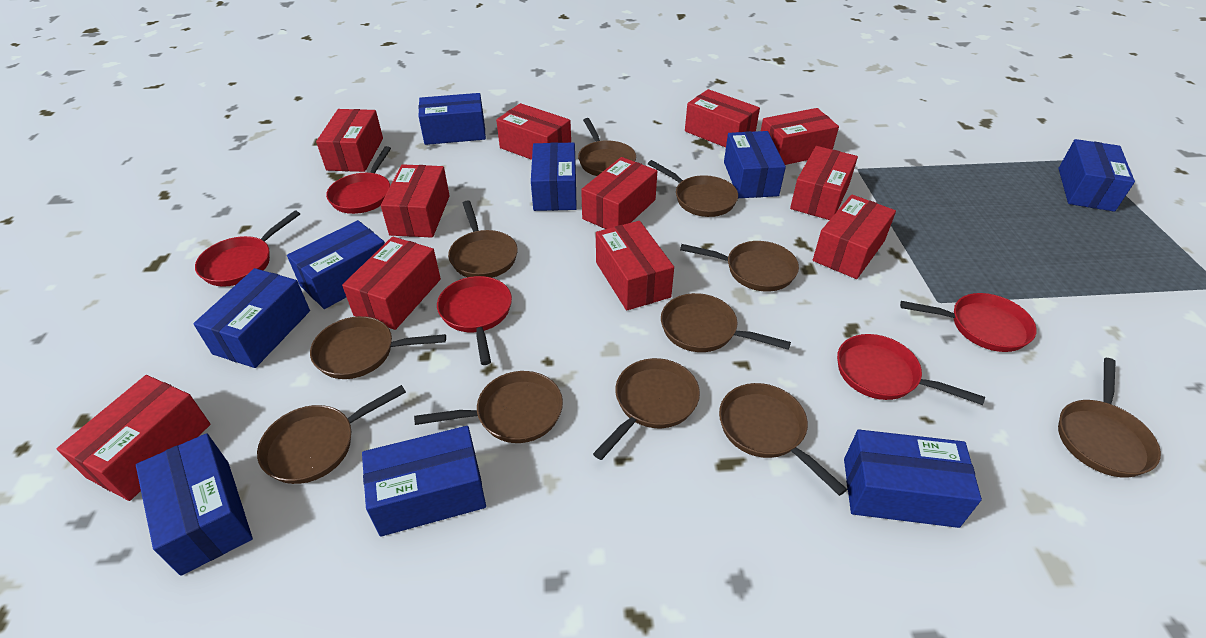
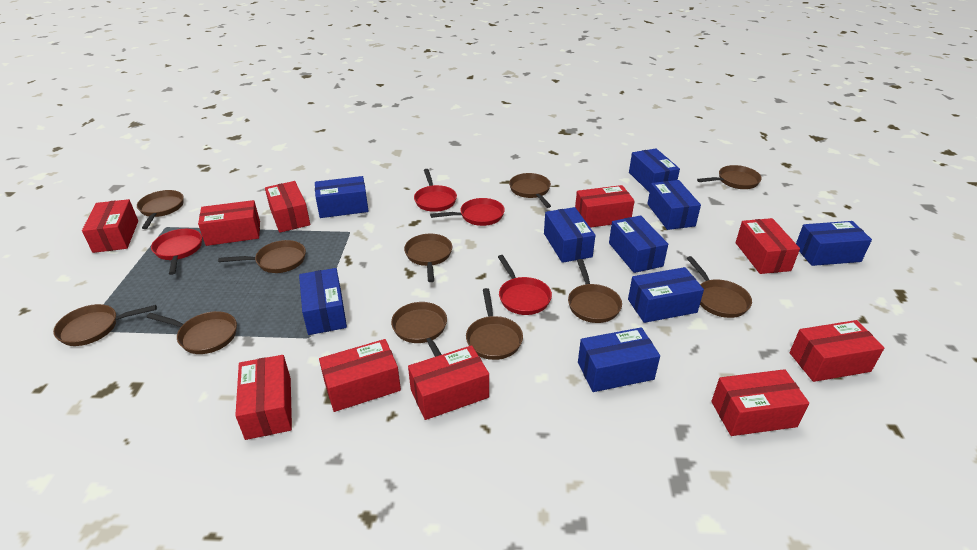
red box: [57,375,211,501] [316,109,383,172] [342,236,441,330] [381,164,450,237] [496,103,571,160] [581,157,657,229] [596,221,674,310] [685,89,760,148] [761,108,839,165] [790,146,858,220] [813,194,896,279] = 11 -> [82,199,138,253] [198,200,260,246] [235,355,292,440] [265,181,310,233] [319,339,401,412] [408,345,489,420] [575,185,635,228] [711,369,809,436] [735,218,800,274] [790,320,884,382] = 10
red pan: [195,210,300,287] [326,146,391,214] [437,276,512,365] [837,334,985,405] [900,293,1037,352] = 5 -> [151,229,202,275] [414,169,457,212] [430,198,505,226] [498,255,552,315] = 4

